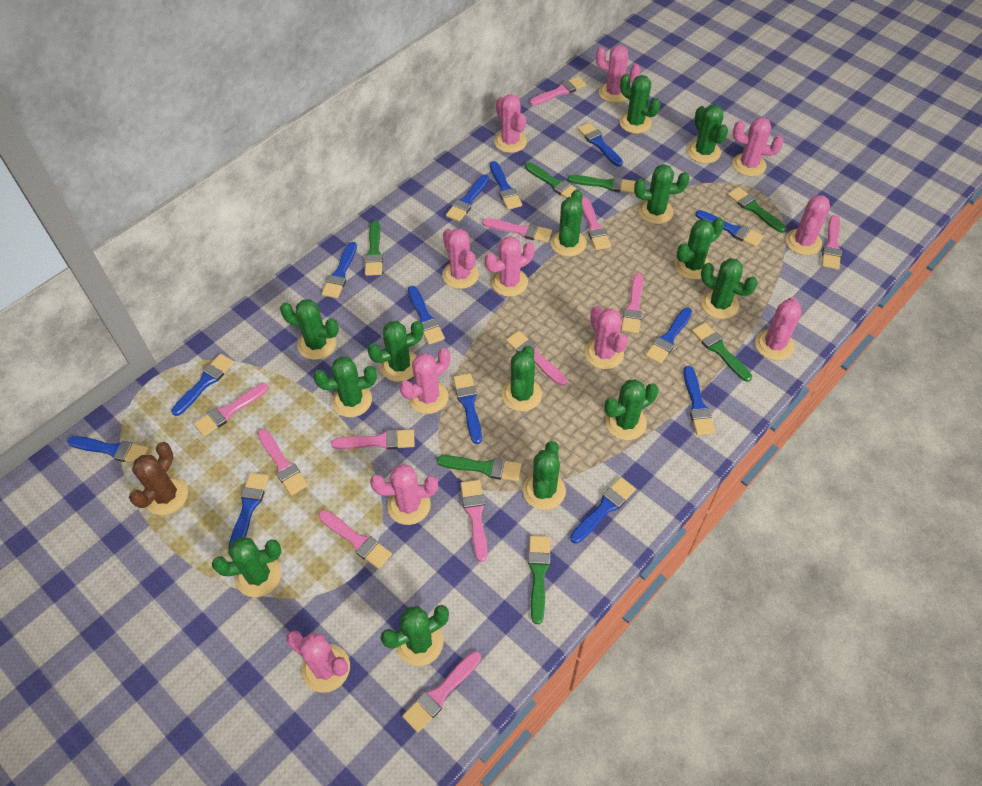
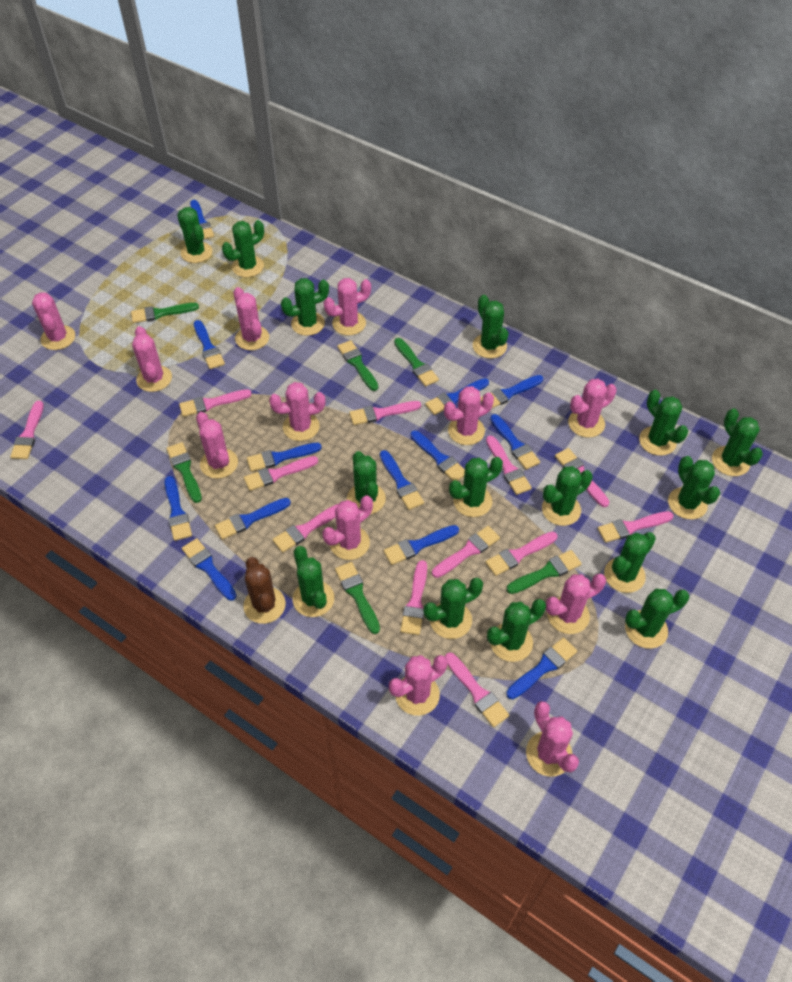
green brush: [365,221,383,276] [437,455,521,481] [525,162,577,198] [528,536,551,624] [568,175,636,194] [692,322,752,382] [728,187,786,233] = 7 -> [131,303,199,323] [167,442,202,503] [335,562,380,634] [337,340,378,391] [394,338,439,387] [507,550,582,594] = 6
green cactus: [212,537,281,597] [280,299,339,360] [313,357,377,417] [367,321,424,382] [381,605,449,666] [502,345,542,412] [523,441,566,510] [551,189,587,257] [604,379,659,440] [619,74,661,134] [634,164,690,224] [675,217,724,280] [687,105,728,164] [701,258,758,319] = 14 -> [177,207,212,263] [222,220,264,277] [281,278,329,336] [293,546,334,617] [347,451,386,514] [424,578,483,639] [449,457,503,517] [473,295,509,359] [487,599,546,662] [542,466,593,526] [604,532,656,593] [625,589,690,649] [639,390,688,456] [668,456,720,519] [712,408,763,476] = 15
pink cactus: [286,630,350,693] [370,464,438,525] [400,348,450,414] [442,229,479,289] [485,236,535,297] [494,94,527,153] [585,306,628,369] [596,45,641,103] [732,117,784,177] [755,297,802,361] [786,195,830,255] = 11 -> [32,292,75,350] [132,326,172,392] [196,412,238,479] [233,287,269,350] [269,382,326,441] [323,495,373,560] [324,278,371,335] [389,655,447,716] [444,386,494,445] [526,701,579,777] [546,574,606,634] [568,379,617,438] = 12

